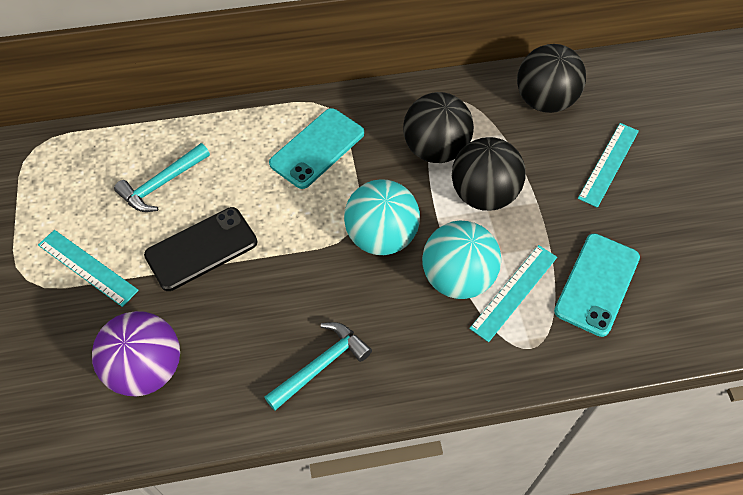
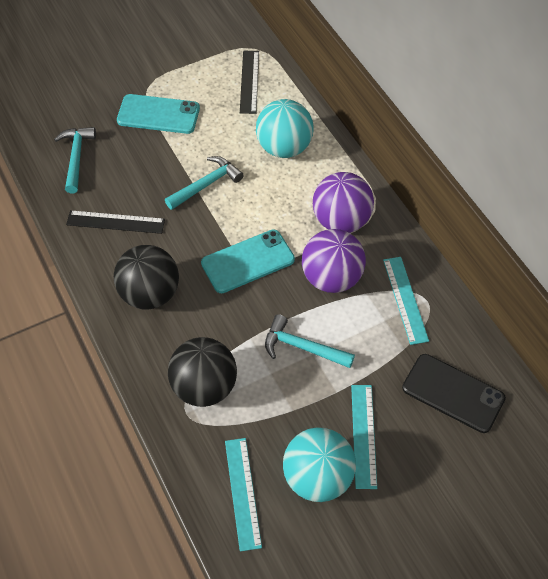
black ball: [403,92,474,163] [452,137,526,211] [517,44,586,113] = 3 -> [114,245,179,310] [168,337,237,407] = 2
black ruler: none = 0 -> [66,210,165,234] [240,51,259,114] = 2
purple ball: [92,311,180,396] = 1 -> [302,229,366,293] [313,172,374,233] = 2
turquoise hammer: [114,143,210,212] [264,322,372,410] = 2 -> [54,127,96,193] [165,156,243,210] [265,314,355,368] = 3

